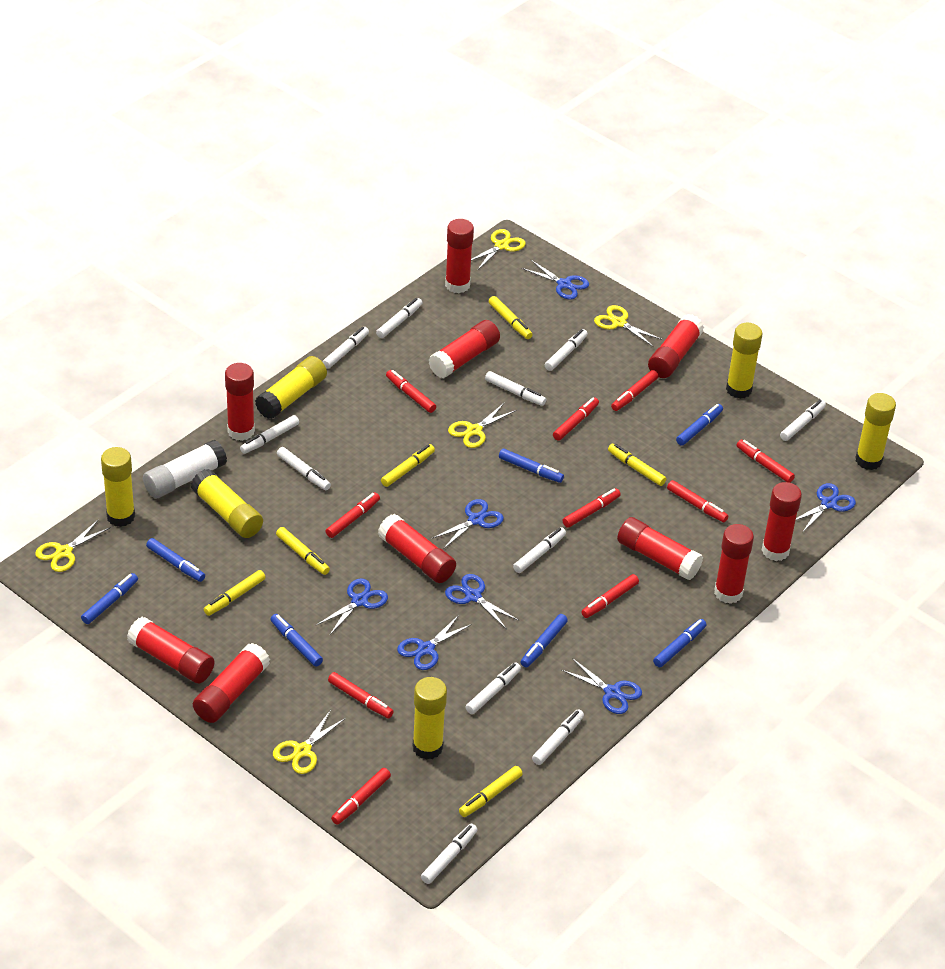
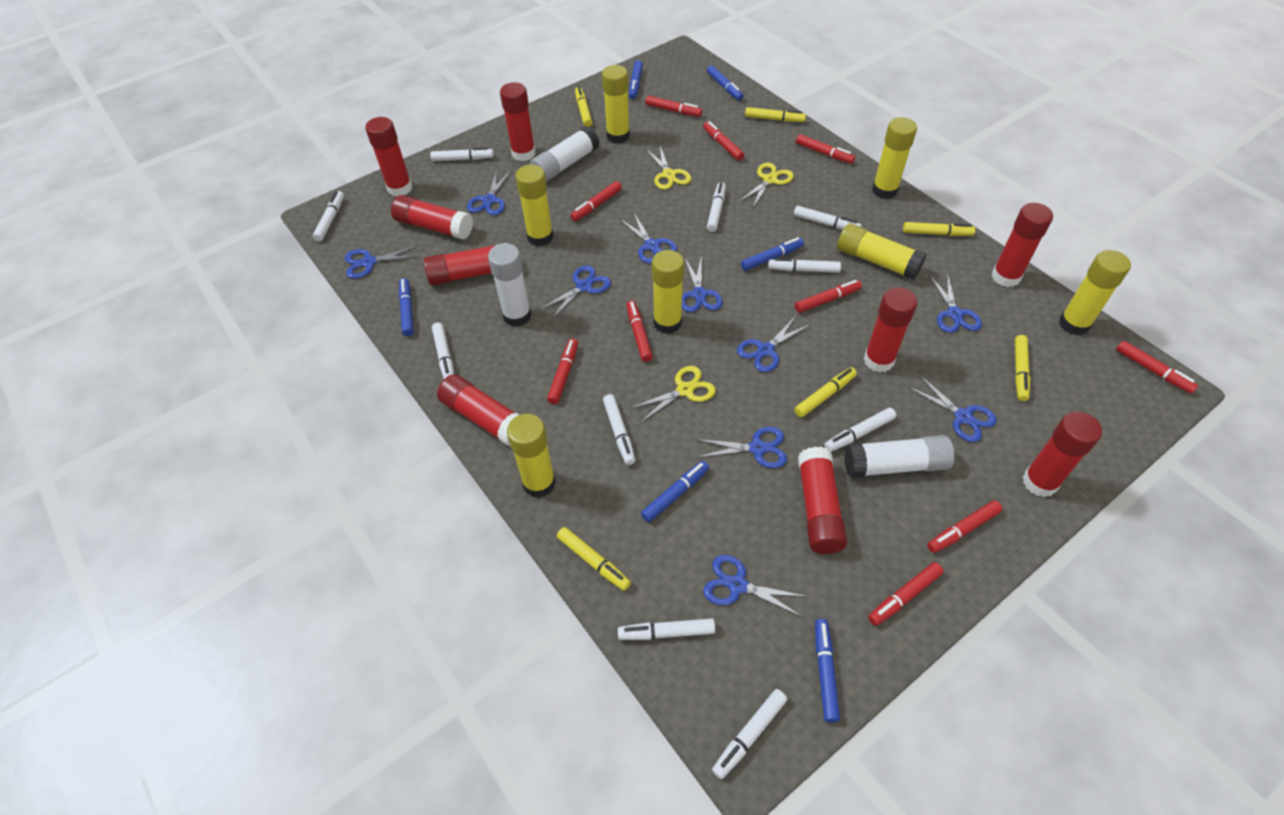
blue marker: [81,573,138,624] [146,538,205,582] [270,614,323,667] [499,449,564,483] [521,614,568,667] [653,619,707,667] [676,404,723,446] = 7 -> [399,278,414,336] [629,60,643,99] [641,461,709,522] [707,65,744,101] [741,237,804,271] [815,619,840,723] = 6
blue scissors: [316,578,388,636] [397,615,472,670] [431,499,504,549] [445,574,519,628] [521,260,589,299] [561,658,642,714] [795,483,856,533] = 7 -> [345,245,420,279] [467,169,511,215] [539,265,611,320] [620,213,677,264] [682,255,723,312] [696,427,787,468] [703,555,808,617] [737,316,809,372] [908,376,997,442] [930,273,982,333] = 10
red glue stick: [127,617,214,683] [193,643,270,723] [225,363,255,441] [378,514,456,583] [429,320,500,378] [445,219,474,293] [617,517,703,580] [648,314,704,378] [714,524,754,604] [762,482,802,561] = 10 -> [365,117,412,196] [391,195,473,239] [424,243,503,285] [437,374,519,447] [500,82,536,161] [798,447,847,554] [864,287,917,373] [992,203,1053,287] [1023,412,1102,497] = 9
white glue stick: [143,440,227,499] = 1 -> [488,243,532,327] [530,126,599,182] [844,435,955,478] = 3
white marker: [240,415,299,454] [277,447,331,490] [323,327,369,369] [376,298,422,338] [421,824,478,884] [465,662,521,714] [485,371,546,406] [513,527,566,573] [532,709,584,765] [545,329,588,371] [780,400,826,441] = 11 -> [313,191,344,241] [430,147,494,161] [432,323,454,379] [603,394,636,465] [618,618,715,640] [707,182,726,232] [712,689,787,779] [768,258,841,273] [794,206,861,230] [824,408,896,452] = 10
yellow glue stick: [101,447,135,527] [191,469,263,538] [255,356,327,419] [412,677,447,760] [726,323,762,399] [855,393,896,470] = 6 -> [507,414,556,498] [515,165,554,246] [602,65,630,144] [652,250,684,334] [837,223,927,280] [872,117,917,199] [1059,250,1131,335] = 7
yellow scissors: [35,519,111,572] [273,710,346,774] [448,403,516,448] [471,229,526,270] [594,305,663,347] = 5 -> [631,366,716,422] [646,146,691,190] [739,163,794,207] = 3

